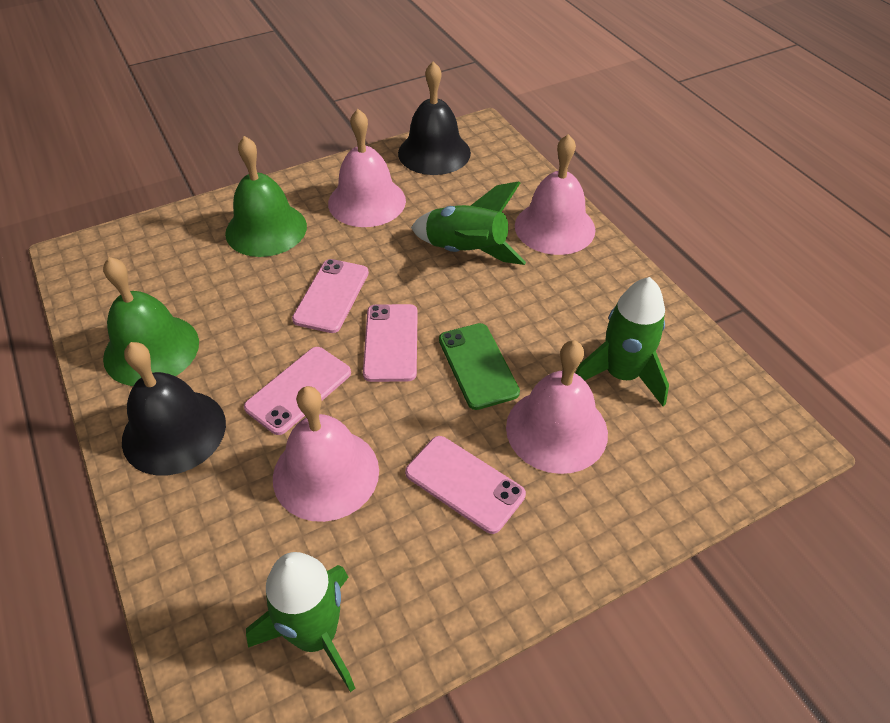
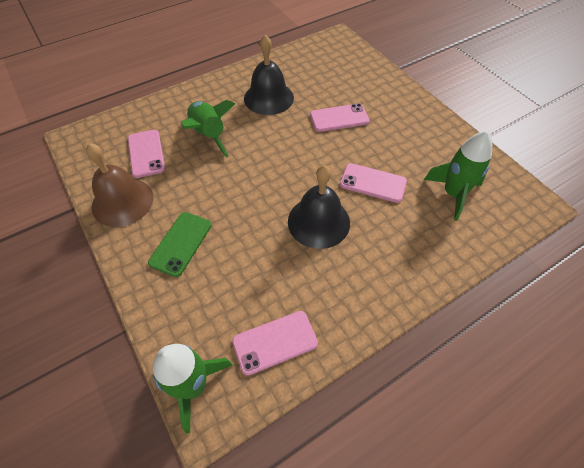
brown bell: none = 0 -> [86,143,154,227] = 1
green bell: [103,257,199,386] [225,136,307,257] = 2 -> none = 0
pink bell: [273,386,379,522] [328,109,406,227] [506,340,608,474] [515,134,595,255] = 4 -> none = 0

